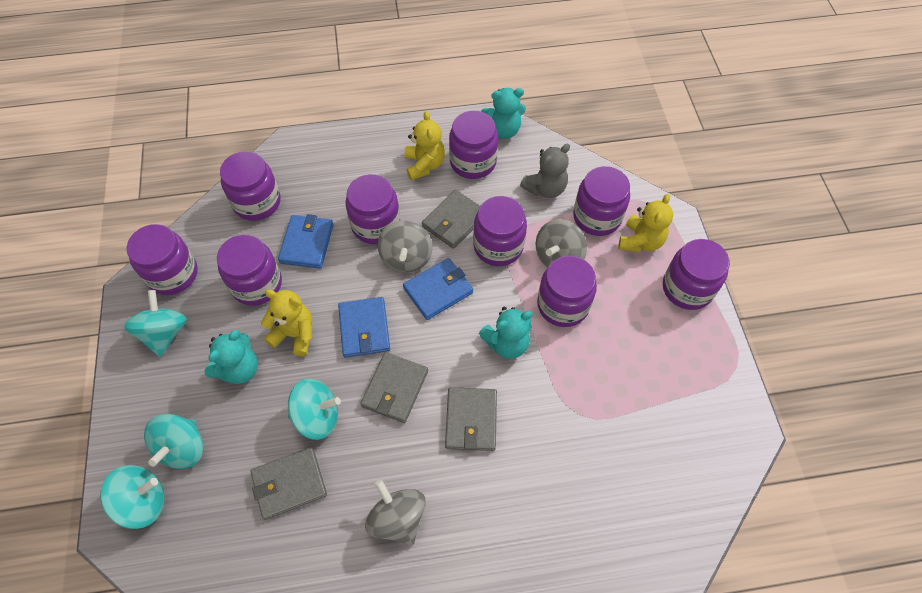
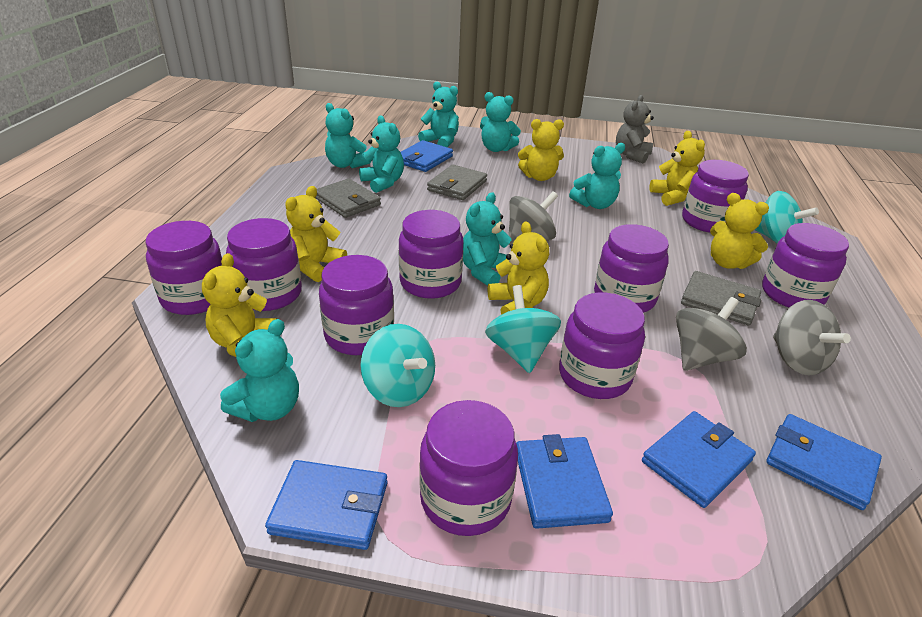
blue wallet: [278,214,334,269] [338,297,390,358] [403,258,473,320] = 3 -> [265,460,387,550] [401,140,453,172] [516,434,613,529] [642,411,756,508] [766,414,882,510] = 5
grey wallet: [250,447,327,520] [360,352,428,423] [422,190,480,249] [445,387,497,451] = 4 -> [315,178,381,218] [427,165,487,200] [681,271,761,325] = 3
turquoise spinning top: [100,465,164,529] [124,290,187,357] [144,414,204,469] [288,379,341,440] = 4 -> [360,324,435,407] [485,285,561,373] [755,191,819,244] = 3
turquoise teddy bear: [204,330,258,384] [479,307,533,359] [481,88,526,139] = 3 -> [220,319,299,422] [325,103,371,168] [359,116,404,193] [418,82,459,148] [463,192,512,286] [480,92,521,152] [569,143,626,209] = 7
yellow teddy bear: [261,290,312,356] [404,111,445,180] [618,194,673,253] = 3 -> [202,253,277,357] [285,186,347,282] [488,221,549,315] [518,119,564,181] [649,131,705,206] [710,193,769,269] = 6

